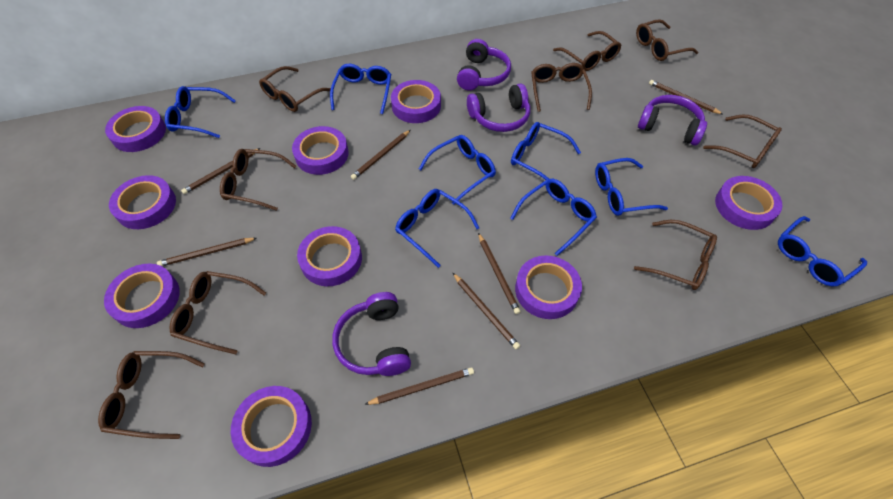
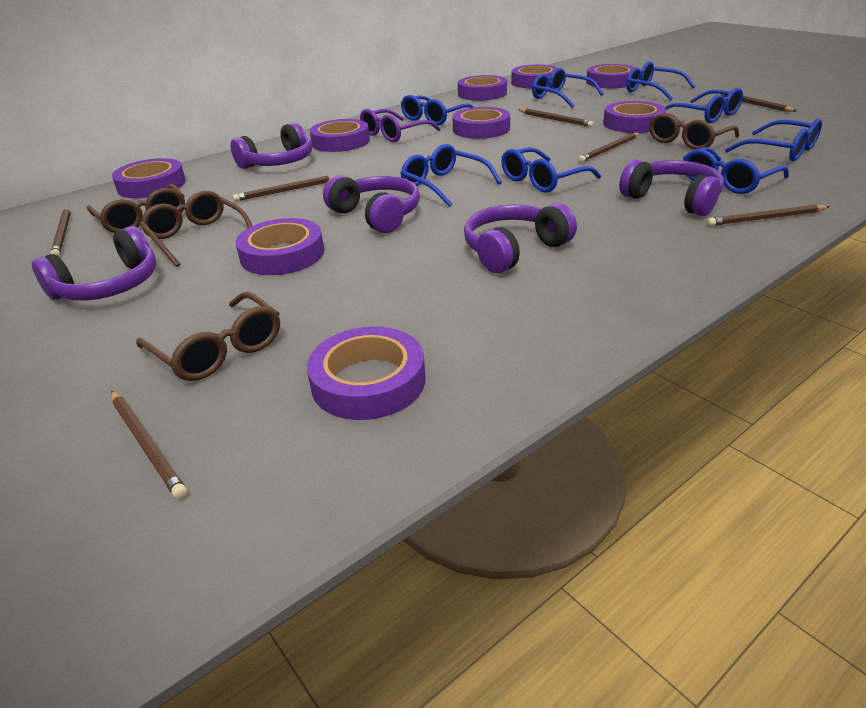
brown glasses: [98,351,205,439] [169,271,266,354] [220,149,296,211] [259,66,331,112] [531,63,592,112] [553,31,622,71] [634,220,717,290] [636,19,698,61] [703,114,782,168] = 9 -> [87,184,185,233] [136,292,280,381] [140,191,252,267] [649,113,739,150] = 4
purple glasses: none = 0 -> [360,109,441,142] = 1
purple headphones: [332,292,411,376] [457,39,511,90] [467,84,530,132] [638,95,707,146] = 4 -> [32,226,156,301] [230,122,312,169] [323,175,420,233] [464,203,577,273] [619,160,724,216] = 5

